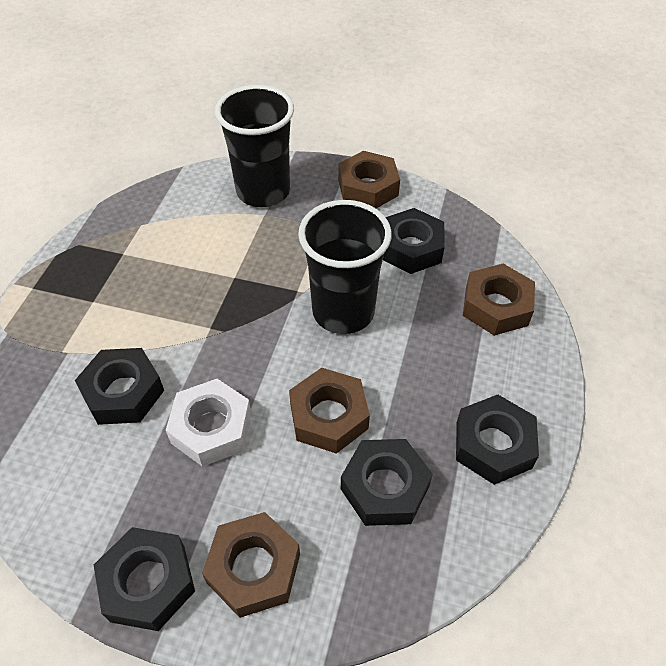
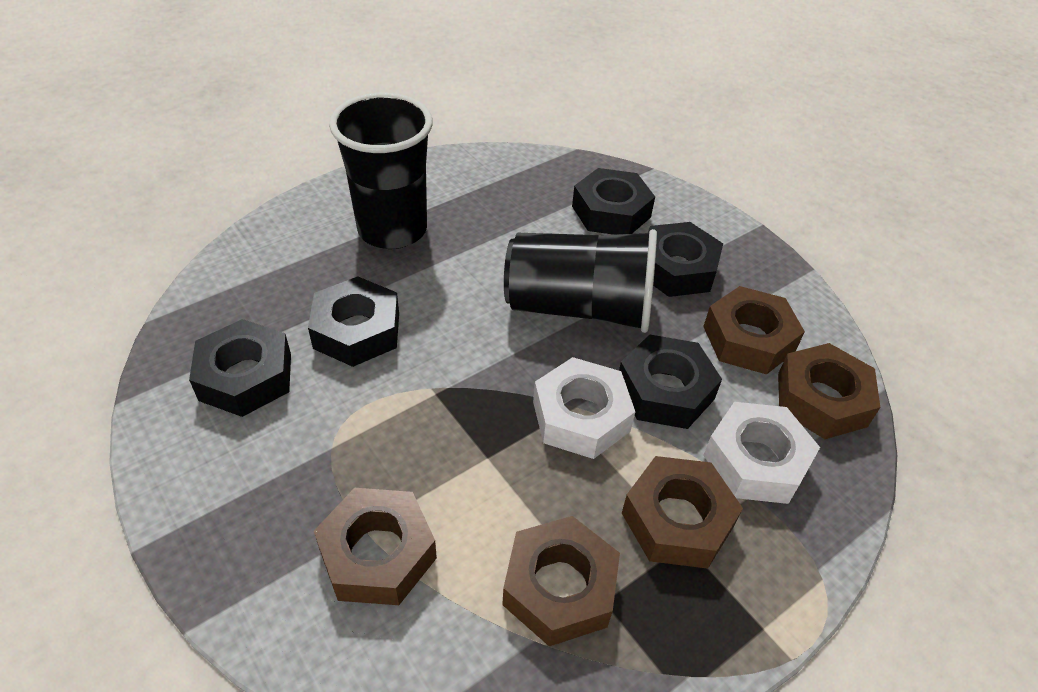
brown nut: [202,512,300,618] [289,368,370,454] [338,151,400,208] [463,264,535,336] = 4 -> [314,488,437,605] [502,516,620,646] [622,456,743,569] [703,286,805,375] [778,343,880,439] = 5
white nut: [166,379,252,467] = 1 -> [533,357,635,459] [703,402,820,504] = 2

